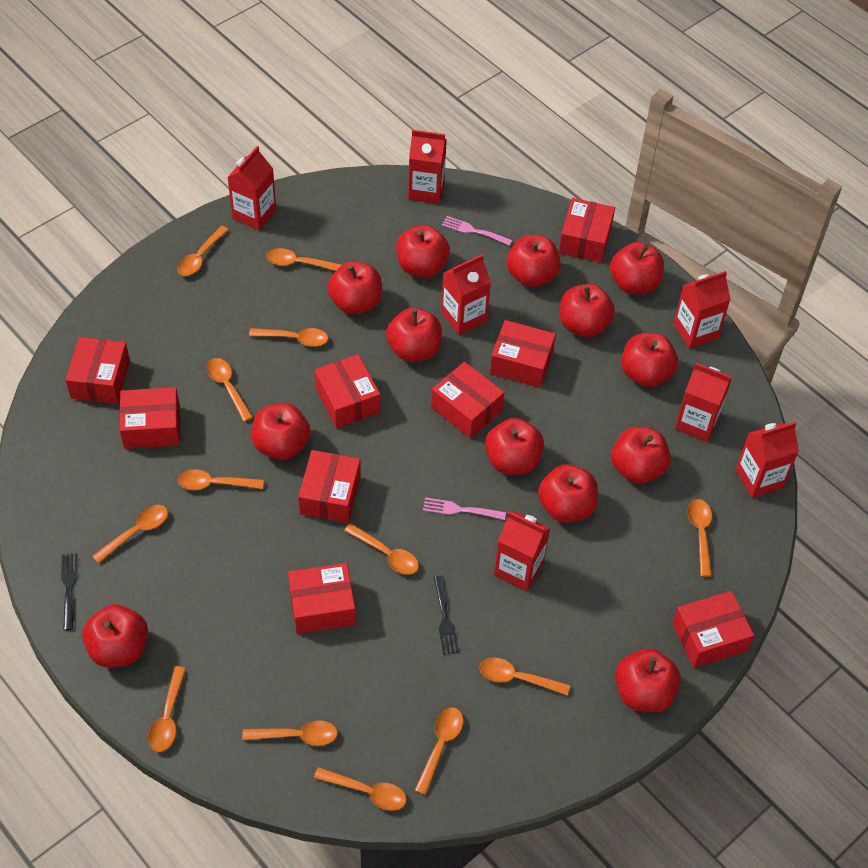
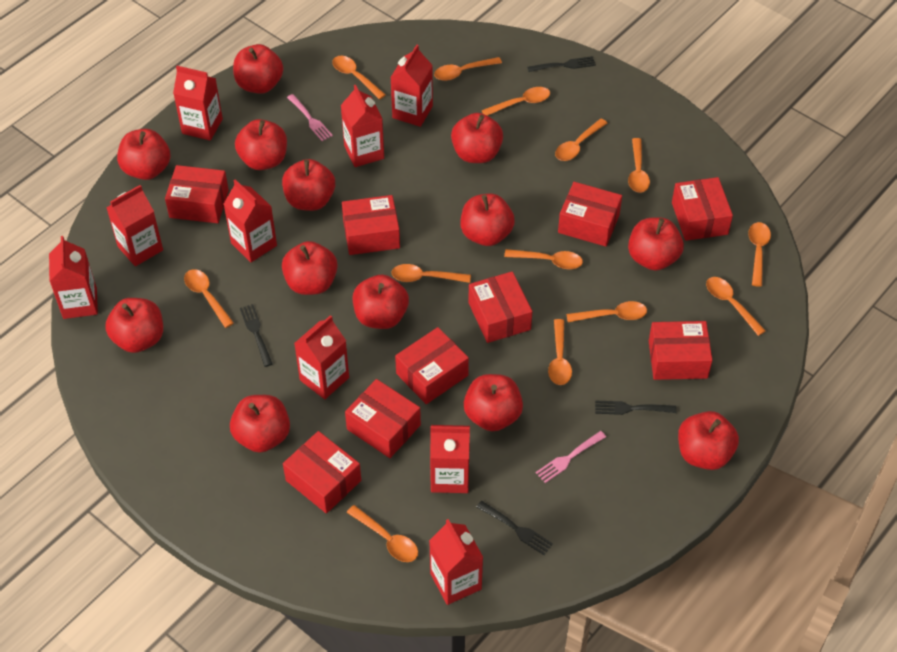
black fork: [61,553,78,630] [434,576,459,655] = 2 -> [240,304,273,367] [477,501,553,555] [527,56,596,72] [595,401,677,415] = 4
red carton: [227,146,276,230] [408,130,447,204] [441,254,491,335] [494,511,550,591] [673,271,731,348] [675,363,732,442] [736,422,799,498] = 7 -> [49,236,98,319] [106,185,163,266] [173,66,223,141] [224,179,277,262] [294,315,349,399] [341,85,384,167] [390,45,433,127] [429,519,483,605] [430,425,470,493] = 9

